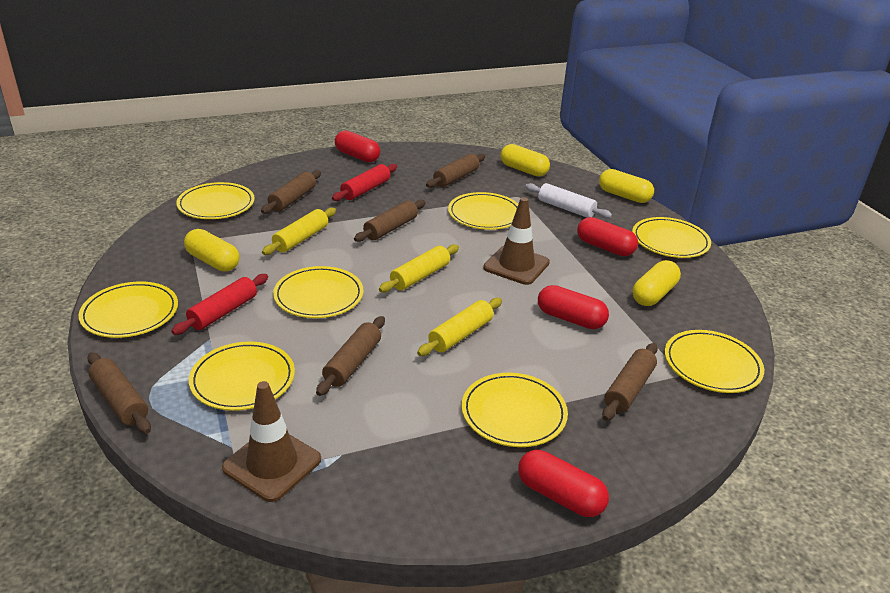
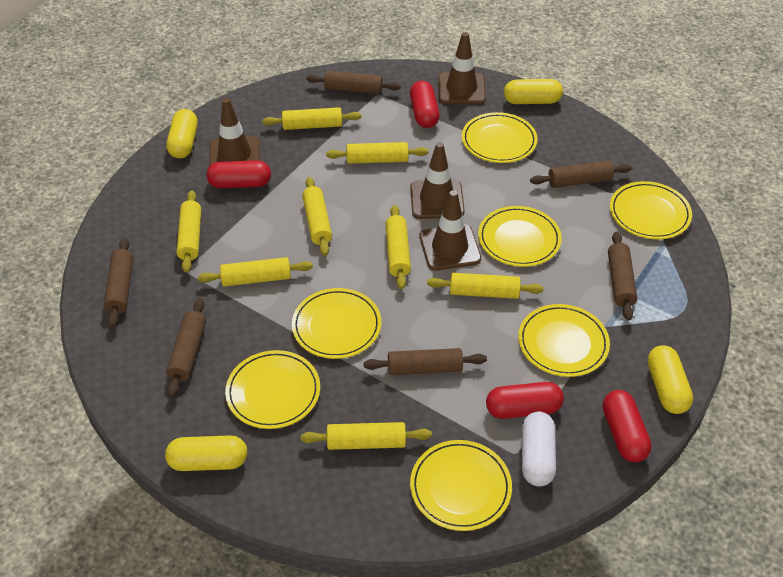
brown traffic cone: [222,381,321,502] [483,197,550,285] = 2 -> [209,98,260,167] [410,142,465,219] [420,190,481,271] [438,32,486,104] = 4
red rolling pin: [171,274,268,335] [332,164,397,201] = 2 -> none = 0
white capsule: none = 0 -> [522,411,556,486] = 1
white rolling pin: [525,183,612,219] = 1 -> none = 0
yellow plate: [79,282,178,338] [176,182,255,219] [189,342,295,411] [273,266,363,318] [448,192,518,230] [462,373,568,447] [632,217,711,258] [665,330,764,393] = 8 -> [225,350,320,429] [292,288,381,359] [410,440,512,531] [462,112,538,163] [478,206,562,267] [518,304,610,377] [610,181,692,239] = 7
yellow rolling pin: [262,208,336,255] [379,244,459,293] [417,298,502,356] = 3 -> [177,191,201,273] [198,257,313,287] [262,107,362,130] [301,422,432,450] [302,177,332,256] [326,142,429,164] [385,205,411,289] [427,273,543,299] = 8

